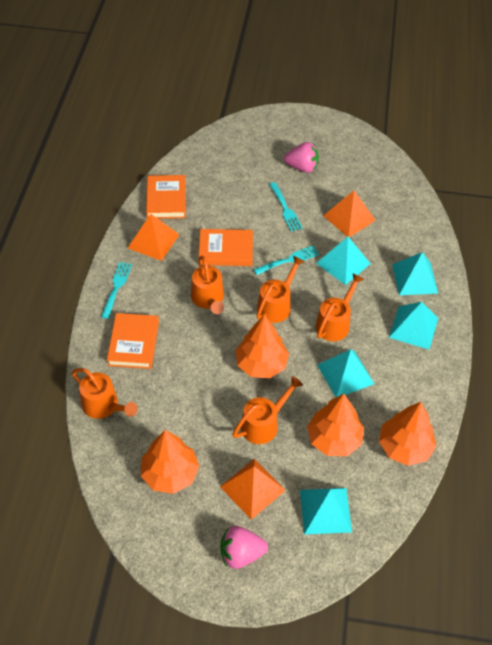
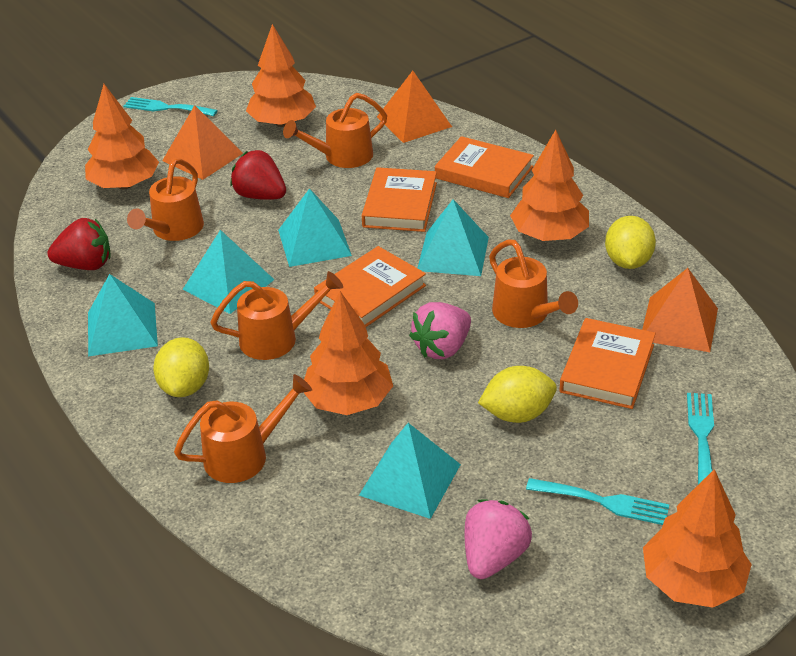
orange book: [107,313,159,369] [146,175,186,219] [199,229,253,266] = 3 -> [314,246,426,327] [362,167,437,232] [435,136,534,198] [559,318,656,409] = 4
orange tree: [141,430,199,494] [235,315,289,378] [307,393,364,456] [379,402,437,466] = 4 -> [85,84,159,189] [246,24,316,127] [303,291,393,415] [510,130,589,241] [643,469,752,608] = 5
red strawberry: none = 0 -> [47,218,111,270] [230,150,286,200] = 2
yellow lemon: none = 0 -> [153,337,209,397] [478,366,557,423] [605,216,656,269] = 3

